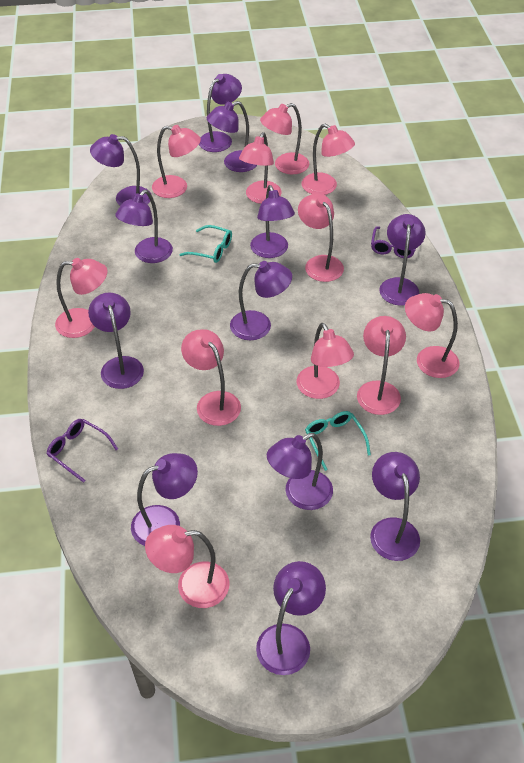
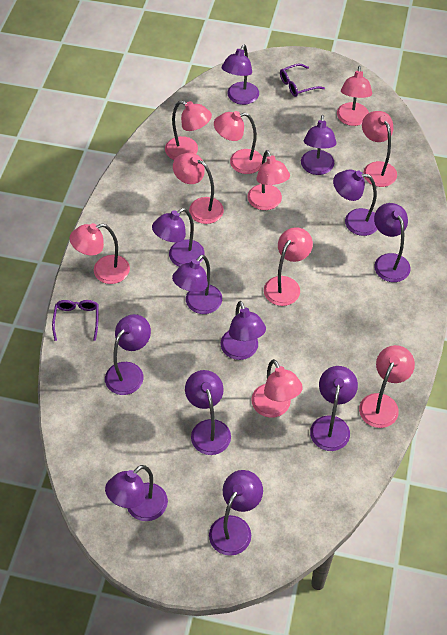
pink lamp: [55,258,107,338] [145,525,229,608] [152,125,201,198] [181,329,241,426] [239,132,282,204] [260,103,309,174] [297,323,354,399] [298,193,344,282] [302,124,355,195] [357,316,406,415] [405,293,459,378] = 11 -> [69,223,130,284] [165,100,212,160] [173,153,224,224] [214,111,263,174] [248,150,290,210] [251,359,303,418] [264,227,313,306] [337,66,372,126] [359,345,415,428] [362,111,397,187] = 10
turquoise glasses: [180,225,232,263] [305,411,371,471] = 2 -> none = 0

